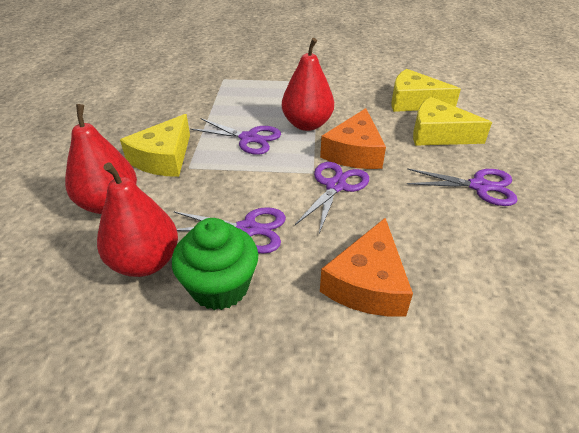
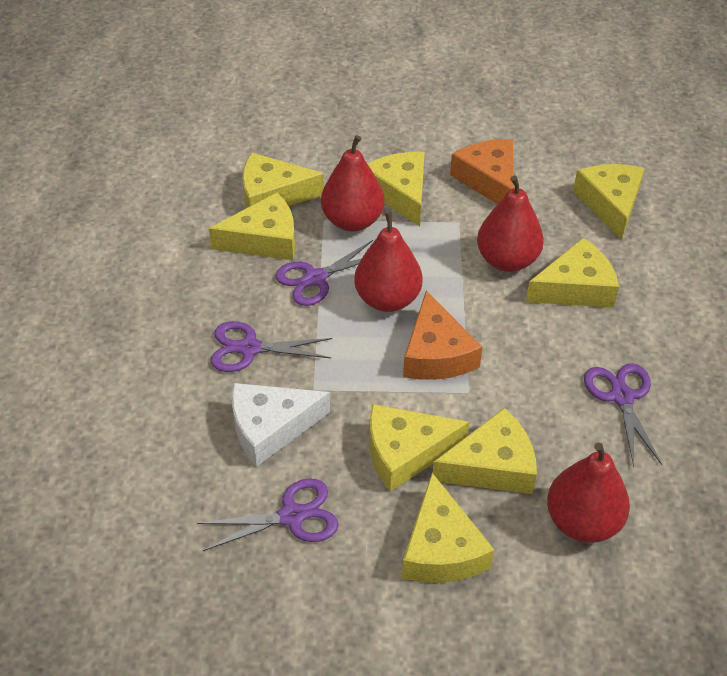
green cupcake: [172,218,259,310] = 1 -> none = 0
red pear: [65,104,137,214] [97,162,178,277] [282,38,334,131] = 3 -> [321,135,385,231] [354,211,423,312] [477,176,544,272] [547,443,630,543] = 4
white cheese: none = 0 -> [232,383,330,467] = 1
yellow cheese: [120,114,190,177] [392,69,461,112] [413,97,492,146] = 3 -> [209,193,295,260] [242,153,324,208] [368,152,425,226] [369,404,469,491] [402,473,494,583] [433,408,537,494] [526,238,619,308] [573,164,644,240] = 8

